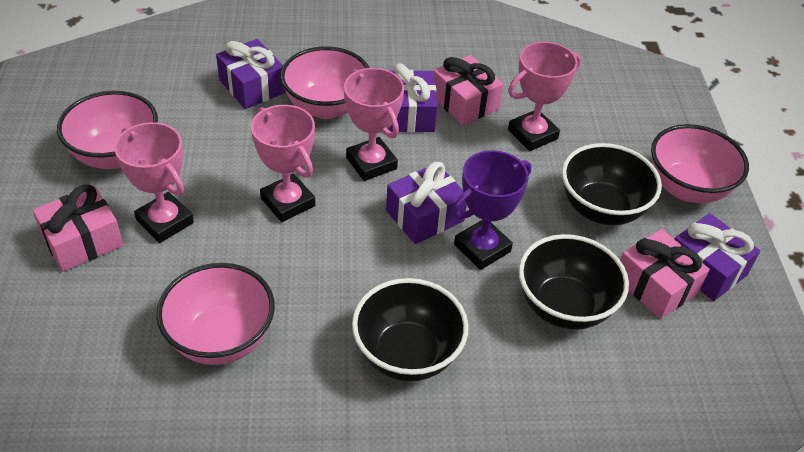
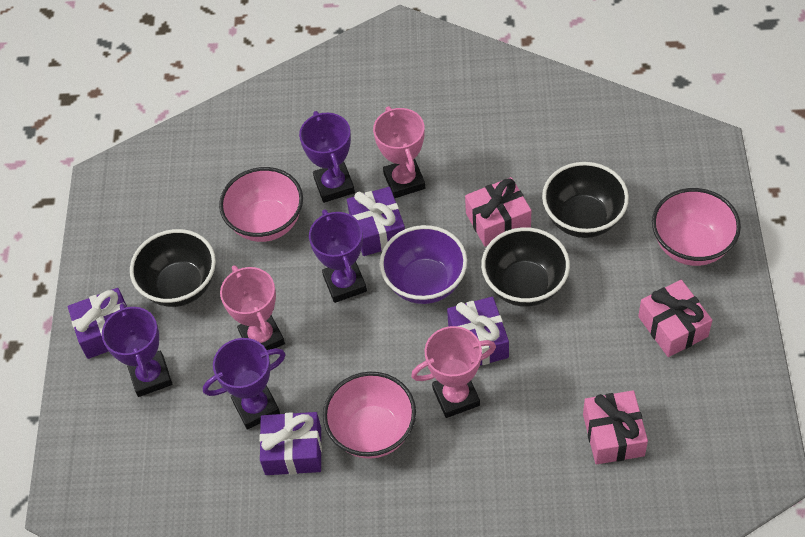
pink bowl: [57,91,158,169] [156,263,275,365] [280,46,369,119] [651,124,749,203] = 4 -> [219,167,303,242] [323,372,416,459] [652,188,741,266] = 3
pink trophy: [114,122,194,243] [251,105,315,222] [344,68,404,181] [508,42,581,151] = 4 -> [220,265,285,350] [373,106,425,198] [411,326,496,418] = 3
purple bowl: none = 0 -> [380,225,467,304] = 1
purple trophy: [452,150,531,270] = 1 -> [102,303,172,397] [203,338,286,430] [299,111,355,203] [309,209,367,303] = 4

